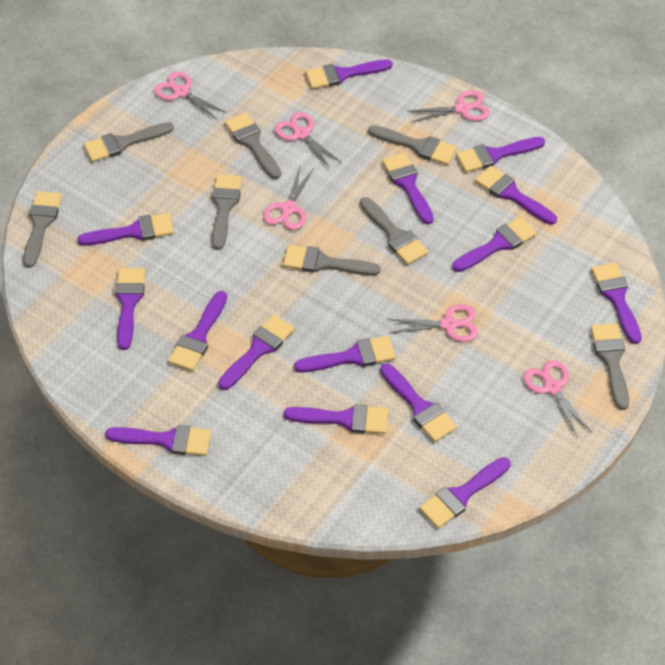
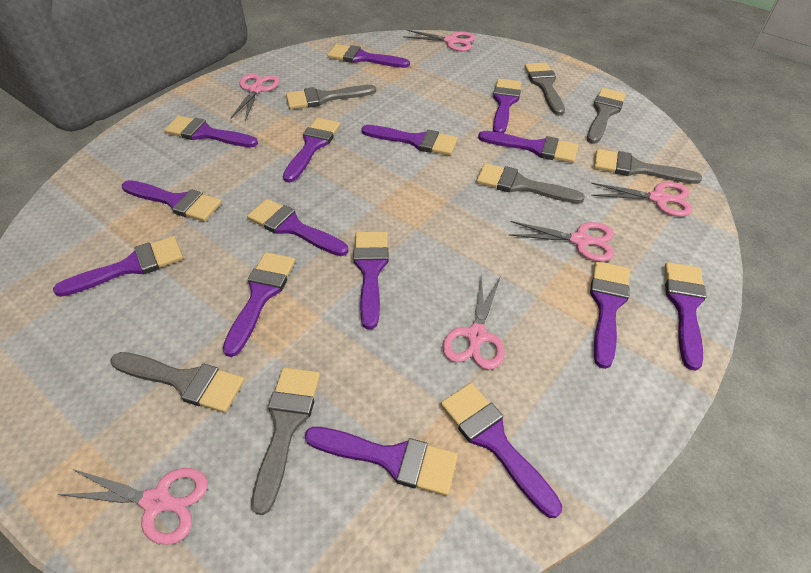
grey brush: [23,191,62,268] [84,122,174,162] [212,174,242,250] [225,113,281,179] [283,245,380,276] [360,197,428,265] [368,125,457,165] [591,323,629,410] = 8 -> [110,352,245,413] [251,367,320,515] [286,85,376,109] [476,163,585,204] [525,62,565,115] [587,88,626,144] [594,149,702,184] = 7

